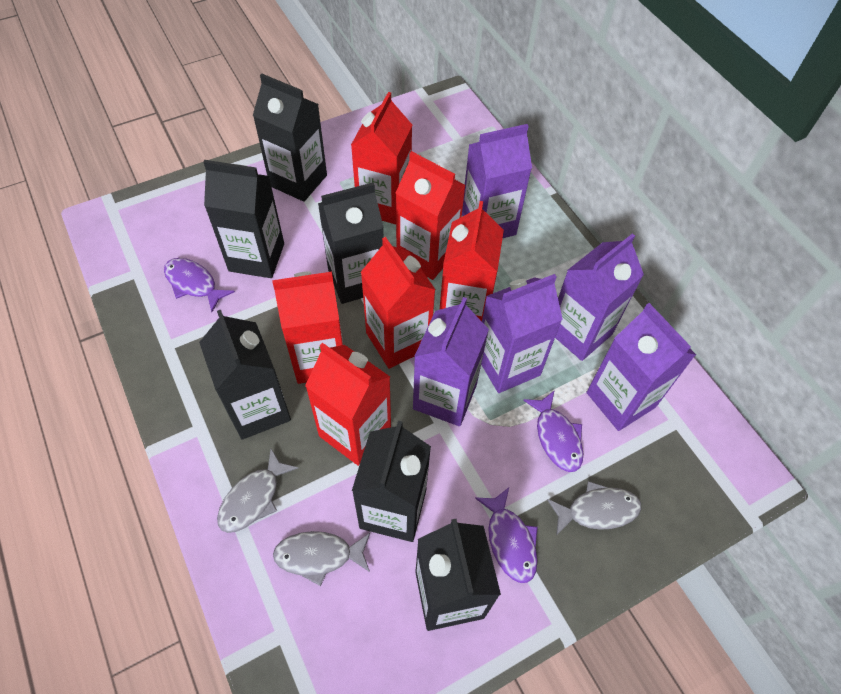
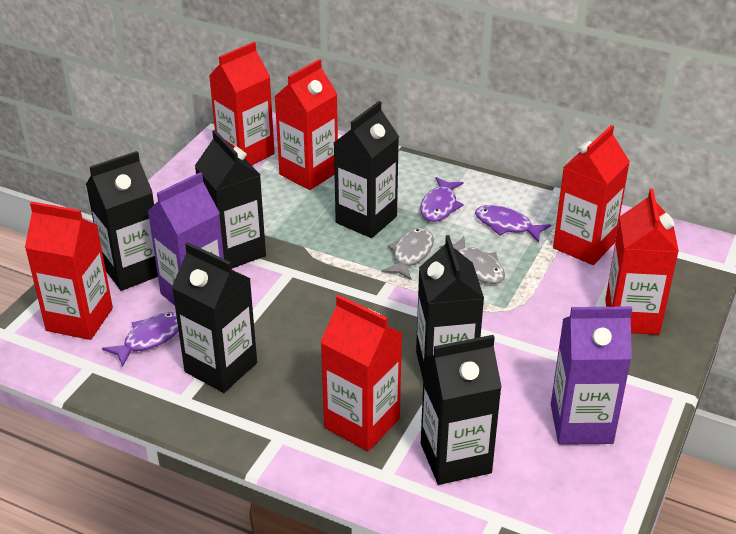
grey fish: [217,449,298,533] [273,531,370,586] [547,481,641,536] = 3 -> [382,228,434,280] [439,236,505,284] = 2
purple carton: [413,297,489,426] [462,124,532,238] [481,274,563,393] [555,234,644,361] [587,303,696,431] = 5 -> [148,172,224,305] [551,306,632,445] = 2

